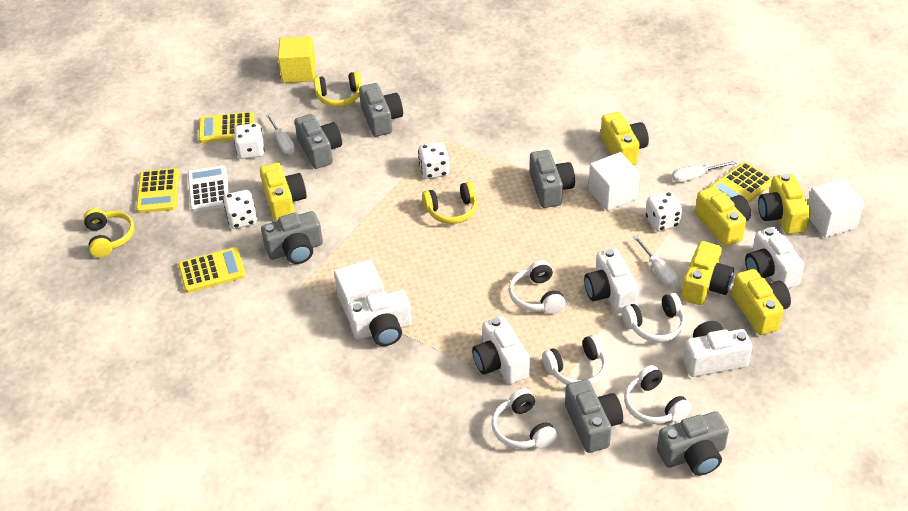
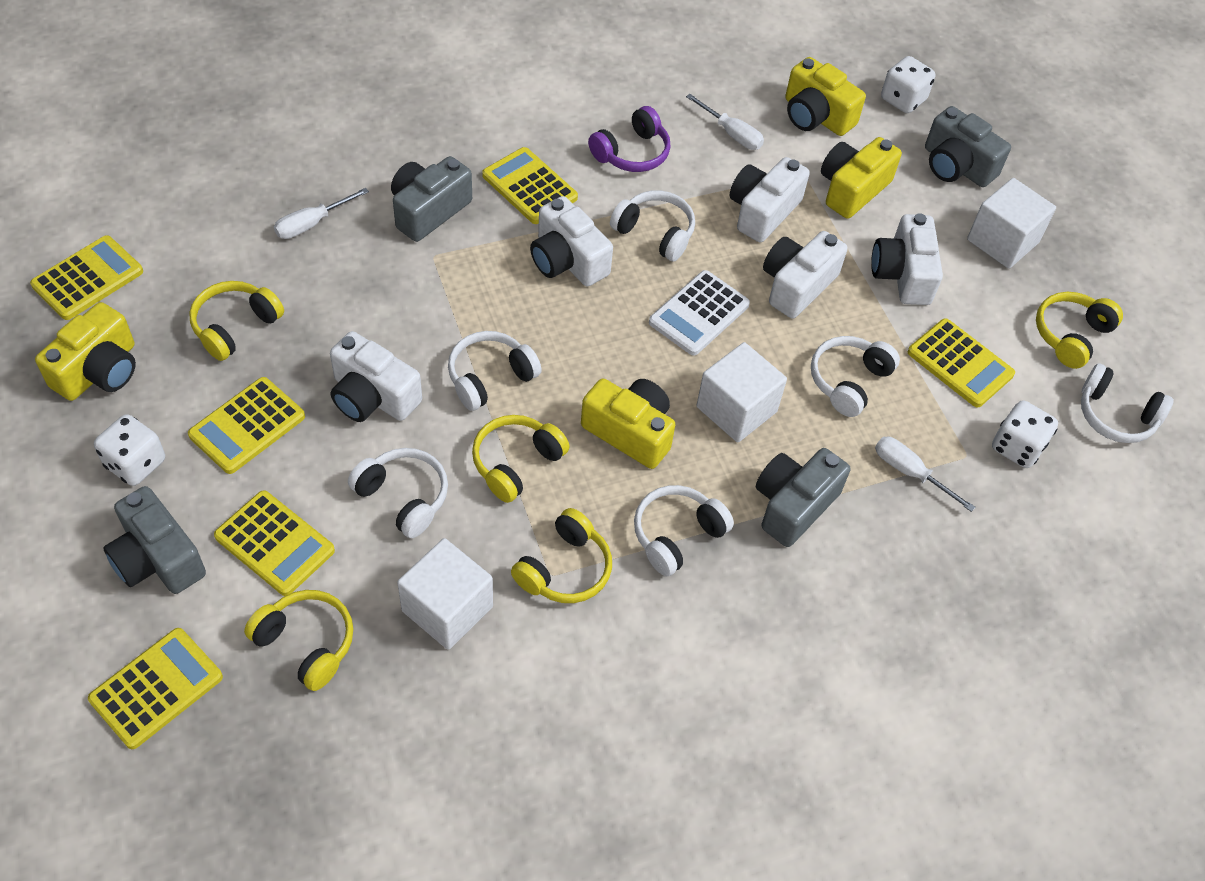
grey camera: [261,211,323,264] [295,114,342,169] [359,83,403,137] [530,150,575,208] [565,379,623,453] [657,411,729,476] = 6 -> [103,486,206,594] [391,156,472,242] [756,448,851,547] [925,106,1011,187] = 4
purple headphones: none = 0 -> [588,106,671,172] = 1
white dice: [223,190,257,229] [234,123,264,159] [418,142,449,179] [646,191,682,231] = 4 -> [94,414,165,486] [881,56,935,113] [992,400,1058,468] = 3
white headphones: [492,389,557,449] [509,260,566,314] [542,334,607,385] [622,293,685,342] [624,365,692,424] = 5 -> [348,448,448,538] [448,331,542,411] [610,190,695,261] [634,485,734,576] [811,336,900,417] [1081,363,1174,443] = 6
yellow calculator: [136,168,179,213] [178,247,246,293] [199,112,255,143] [708,162,773,203] = 4 -> [30,235,143,320] [88,628,223,749] [188,377,305,474] [214,490,335,596] [482,147,578,224] [908,318,1015,408] = 6
yellow camera: [260,163,307,221] [601,112,649,165] [681,241,734,305] [695,186,751,247] [732,269,791,335] [758,173,811,234] = 6 -> [35,302,136,401] [581,378,675,469] [785,57,866,136] [821,137,902,219] = 4
yellow cube: [278,36,316,83] = 1 -> none = 0
yellow headphones: [84,208,134,258] [314,72,362,107] [422,182,477,224] = 3 -> [189,281,284,361] [244,590,353,691] [472,415,570,503] [511,508,612,603] [1036,292,1123,369] = 5

